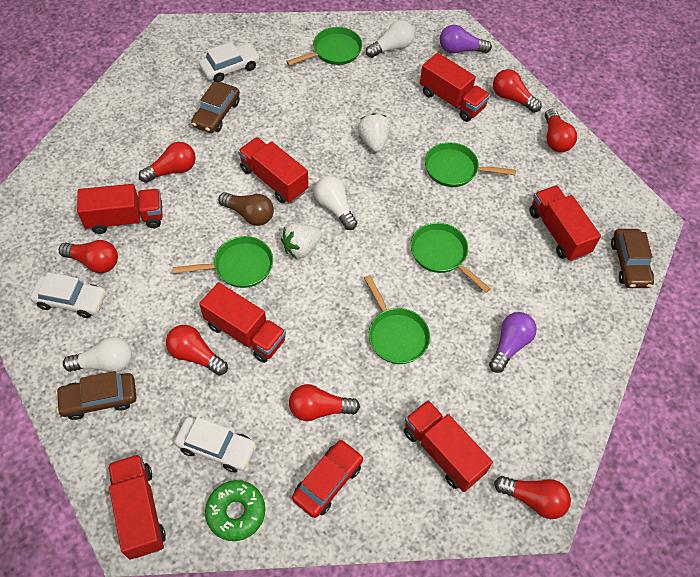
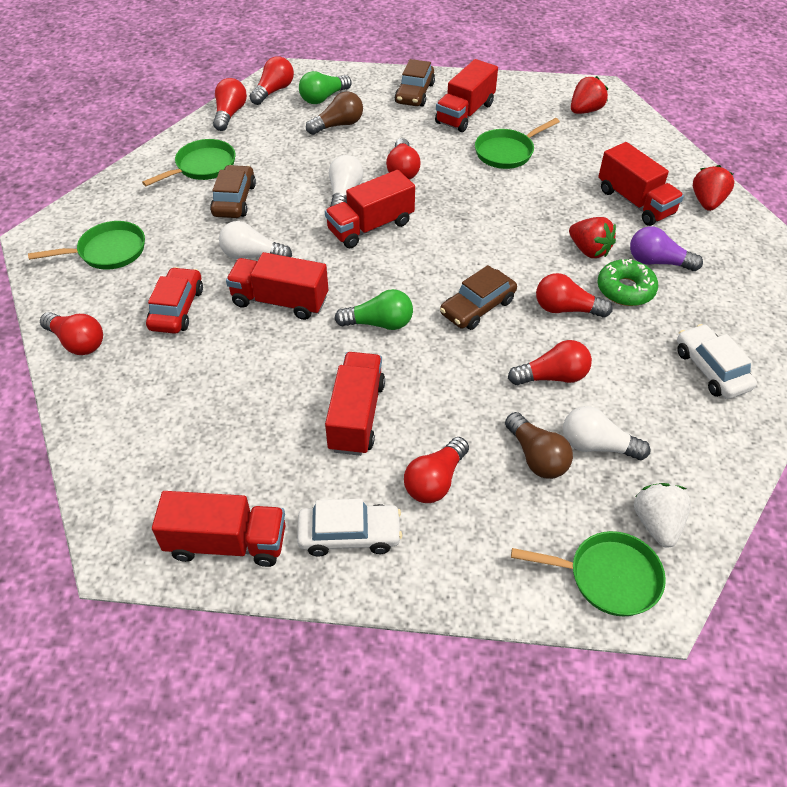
brown light bulb: [218,192,274,226] = 1 -> [306,91,363,135] [505,412,573,479] = 2
green light bulb: none = 0 -> [299,71,352,104] [334,289,413,330] = 2
green pan: [173,236,273,288] [286,27,362,66] [364,275,430,364] [411,223,491,293] [425,142,516,187] = 5 -> [28,221,145,270] [142,139,236,186] [475,118,560,169] [511,531,666,616] = 4
purple light bulb: [440,25,492,53] [489,312,537,373] = 2 -> [630,226,703,271] = 1
red strawberry: none = 0 -> [569,217,616,258] [571,76,608,114] [693,165,735,211] = 3
red truck: [77,184,163,234] [108,454,166,560] [199,282,286,363] [238,137,308,203] [404,400,493,492] [420,53,490,122] [530,185,601,261] = 7 -> [152,491,285,567] [226,252,328,320] [325,170,415,248] [325,352,385,456] [435,59,498,132] [598,142,684,226] = 6
white car: [30,272,106,318] [175,417,257,473] [199,42,260,83] = 3 -> [297,499,402,556] [677,324,757,399] = 2
white strawberry: [281,223,322,259] [357,113,390,152] = 2 -> [634,483,691,548] = 1

